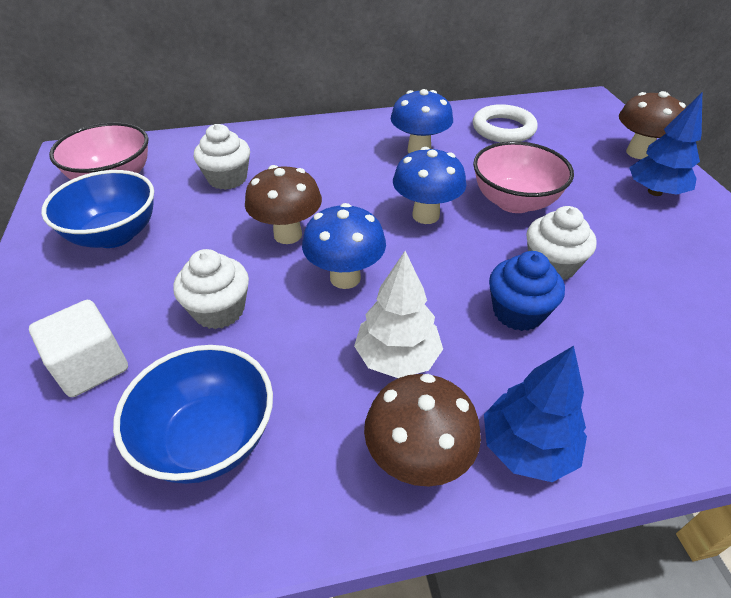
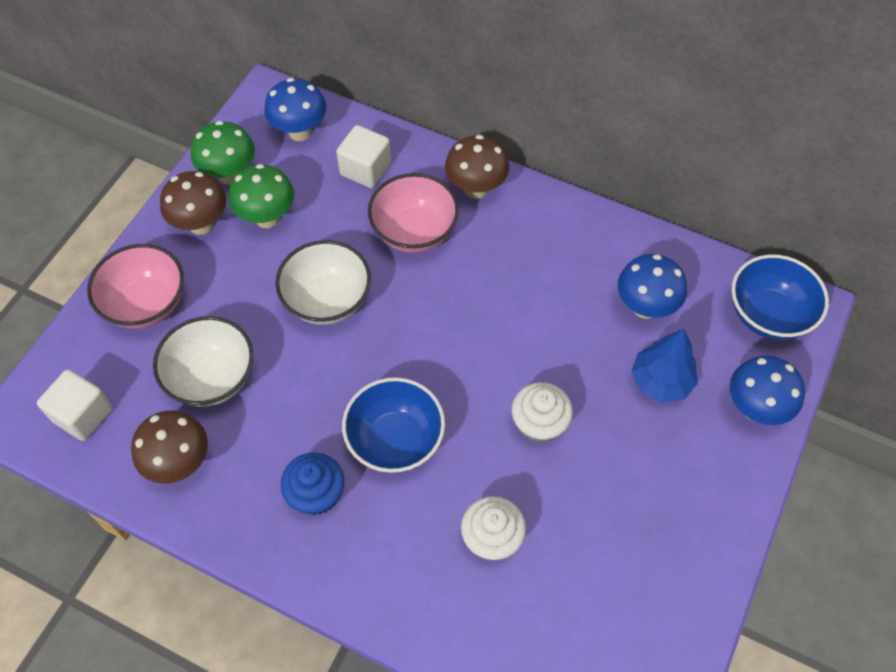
blue tree: [484,346,587,482] [629,93,702,196] = 2 -> [631,329,698,403] = 1
green mushroom: none = 0 -> [191,121,255,185] [229,164,294,228] = 2
white bowl: none = 0 -> [153,316,253,407] [275,240,371,325] = 2
white cube: [29,300,128,397] = 1 -> [37,369,113,441] [336,125,391,188] = 2
white cupcake: [173,249,249,329] [194,124,250,190] [527,206,597,280] = 3 -> [461,496,526,560] [512,382,573,443] = 2
white ring: [473,104,538,142] = 1 -> none = 0
white tree: [354,251,443,378] = 1 -> none = 0

